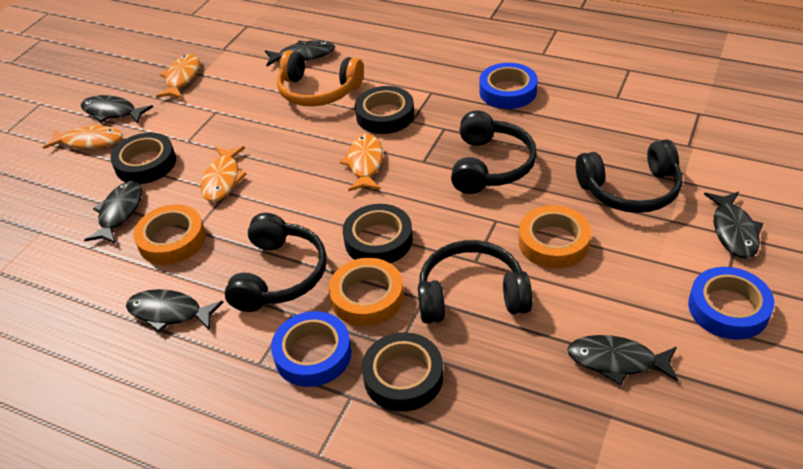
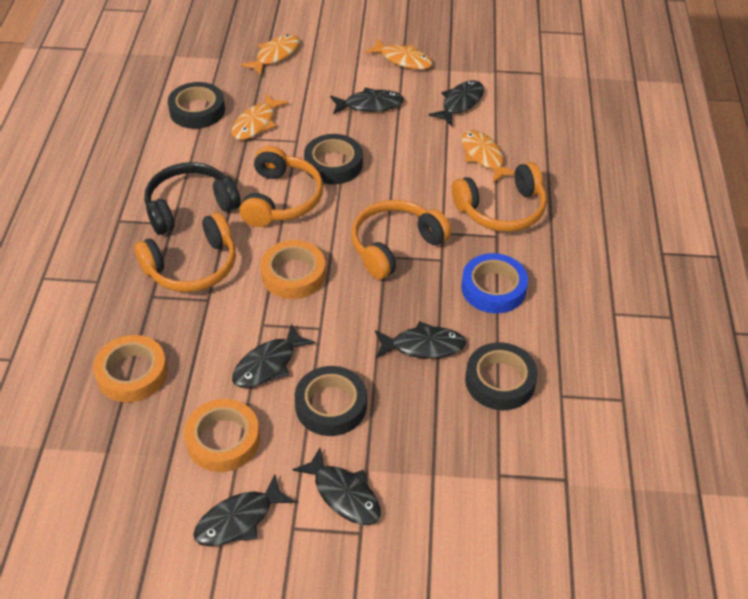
black headphones: [224,213,327,312] [418,240,532,324] [451,111,537,194] [576,140,682,213] = 4 -> [144,162,241,235] = 1
blue tape: [271,311,352,387] [479,63,538,109] [688,267,774,340] = 3 -> [461,253,528,313] = 1
orange headphones: [277,50,364,106] = 1 -> [134,212,236,292] [239,146,323,227] [351,200,451,280] [452,162,547,232] = 4

